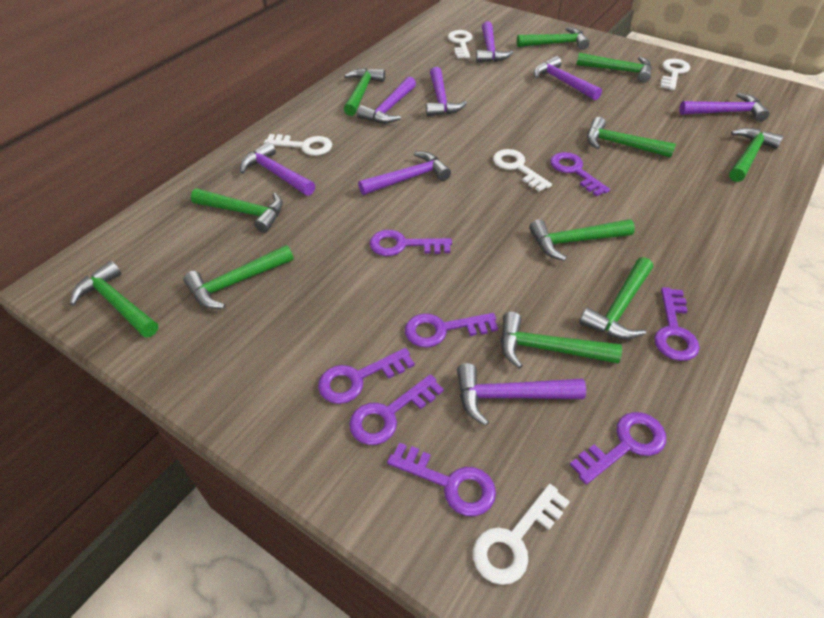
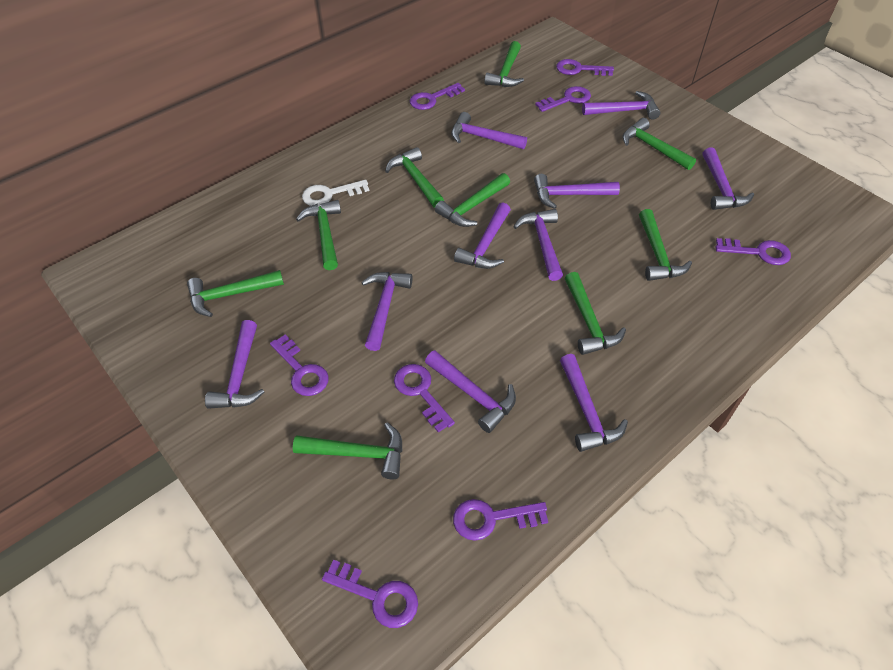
green hammer: [70,261,158,338] [183,245,294,309] [191,189,283,233] [343,68,386,116] [501,312,622,369] [517,27,590,50] [529,219,635,261] [576,53,652,83] [579,257,653,340] [587,117,676,158] [729,128,784,182] = 11 -> [187,270,284,317] [293,423,403,480] [296,200,341,270] [385,147,444,208] [435,173,510,227] [484,41,524,87] [565,272,626,355] [623,118,696,170] [639,209,692,281] = 9
purple hammer: [240,142,315,196] [357,77,416,124] [358,152,451,195] [426,67,467,117] [457,363,586,426] [476,21,514,63] [534,56,602,100] [679,93,770,122] = 8 -> [205,320,264,409] [361,272,413,351] [425,350,516,433] [451,112,527,149] [454,202,511,269] [513,209,563,281] [534,174,620,209] [560,354,628,452] [582,91,661,120] [703,147,754,210] = 10
white key: [264,134,332,156] [448,30,472,58] [473,484,570,585] [493,149,552,191] [661,59,690,90] = 5 -> [302,180,369,206] = 1

